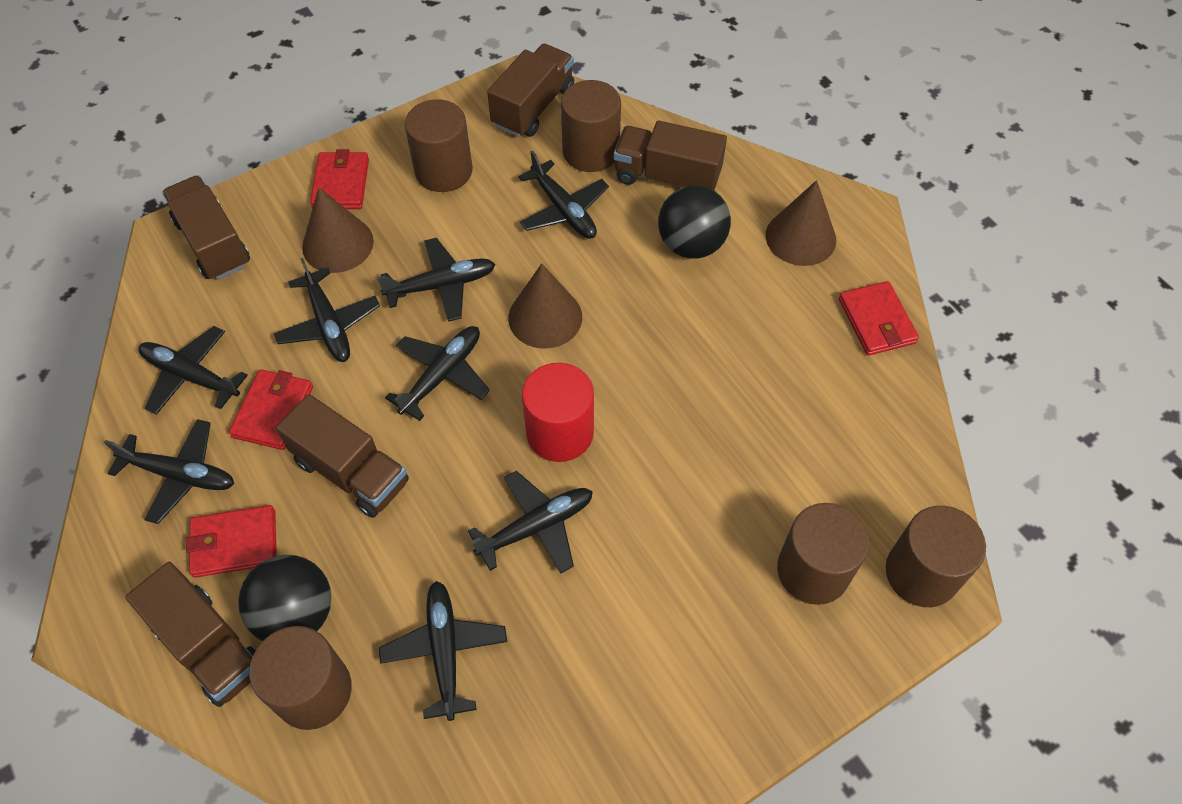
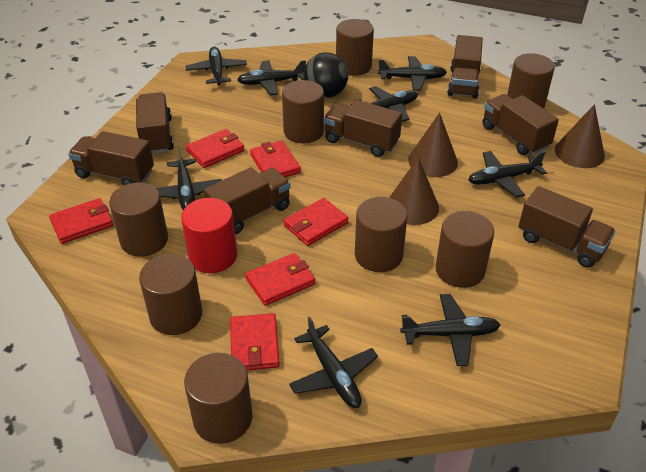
black ball: [238,555,331,641] [658,185,731,259] = 2 -> [304,52,348,98] = 1
brown cylinder: [249,626,352,730] [405,99,473,192] [561,80,621,172] [777,503,869,605] [886,506,986,607] = 5 -> [109,183,168,257] [139,254,202,335] [184,353,252,444] [282,80,324,143] [336,19,374,76] [355,197,407,272] [436,211,494,288] [507,53,555,109] = 8
brown truck: [125,562,256,707] [162,175,250,280] [276,394,409,518] [487,44,574,137] [614,120,727,190] = 5 -> [68,131,154,186] [136,92,174,154] [204,167,291,234] [323,100,402,157] [447,35,483,99] [482,94,559,155] [518,186,616,268] = 7
red wallet: [186,505,277,578] [229,369,313,450] [310,149,369,209] [839,281,919,356] = 4 -> [49,198,113,244] [186,129,245,168] [230,313,280,370] [245,253,315,306] [250,141,301,177] [283,198,349,246] = 6

